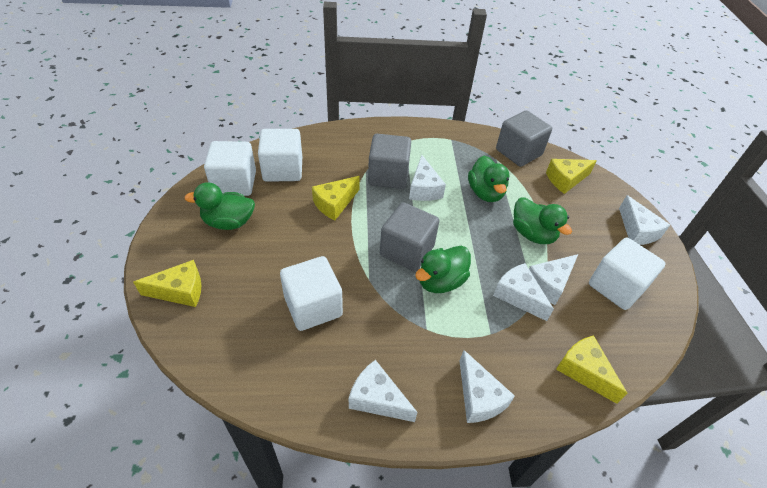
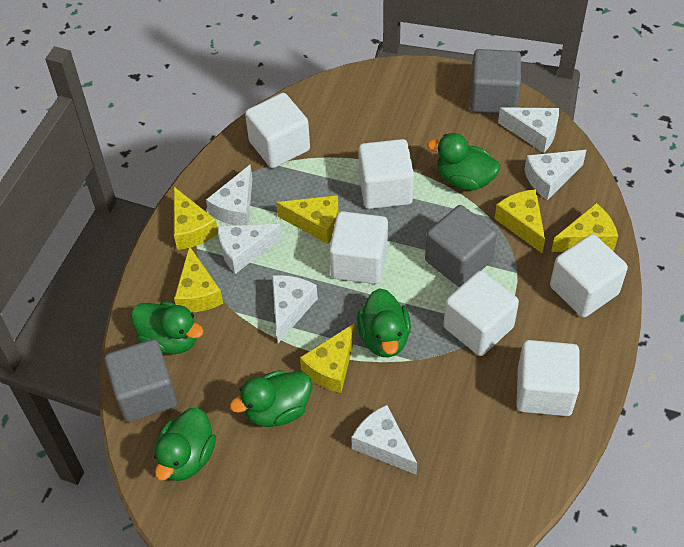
green duck: [184,182,255,230] [415,246,471,293] [468,156,510,202] [513,197,572,244] = 4 -> [131,301,204,354] [154,408,216,481] [230,370,312,427] [357,288,411,357] [427,133,500,191] = 5
white cube: [204,141,256,196] [258,129,302,182] [280,256,343,331] [589,237,666,310] = 4 -> [245,93,310,168] [329,211,388,284] [358,139,414,209] [443,271,519,356] [516,340,580,416] [550,234,628,318] = 6
yellow cheese: [133,260,201,307] [312,176,360,220] [546,159,597,194] [556,335,628,404] = 4 -> [174,187,218,250] [174,246,223,312] [276,195,339,244] [300,323,355,393] [494,189,545,253] [551,203,618,252] = 6

